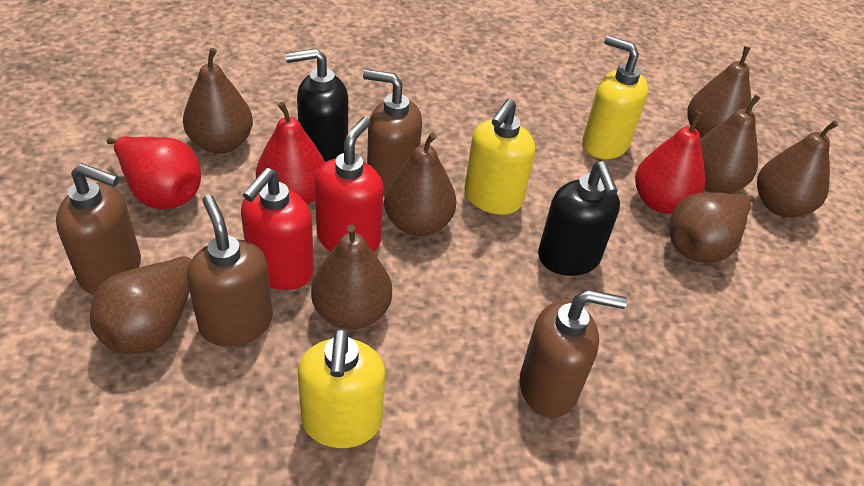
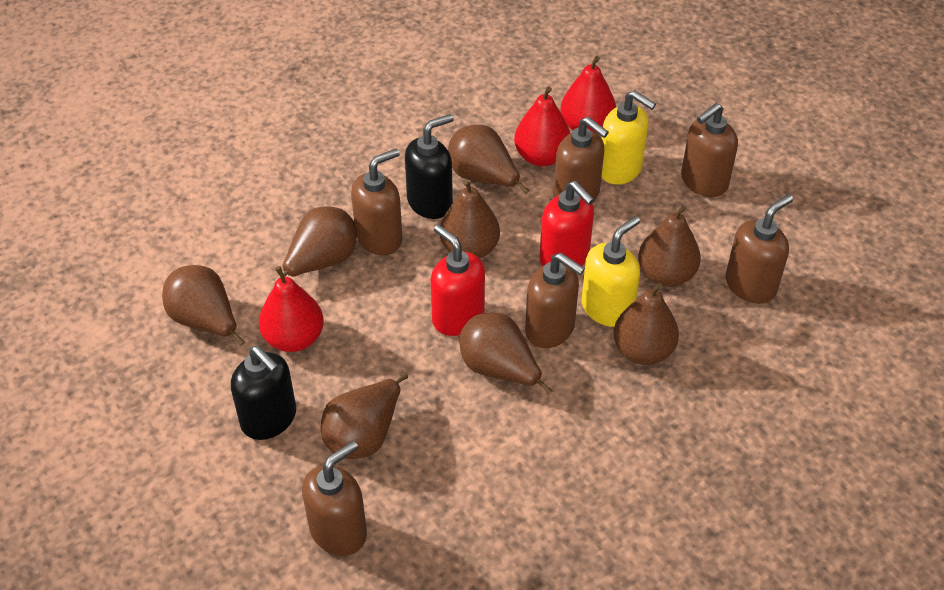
brown soap dispenser: [56,163,141,294] [187,195,273,347] [363,69,422,196] [519,290,627,418] = 4 -> [302,441,367,556] [351,149,402,255] [525,253,585,348] [554,117,609,201] [681,103,738,197] [726,194,793,304] = 6
yellow soap dispenser: [298,328,385,448] [464,99,535,215] [583,36,648,159] = 3 -> [582,216,640,327] [601,90,656,185] = 2

